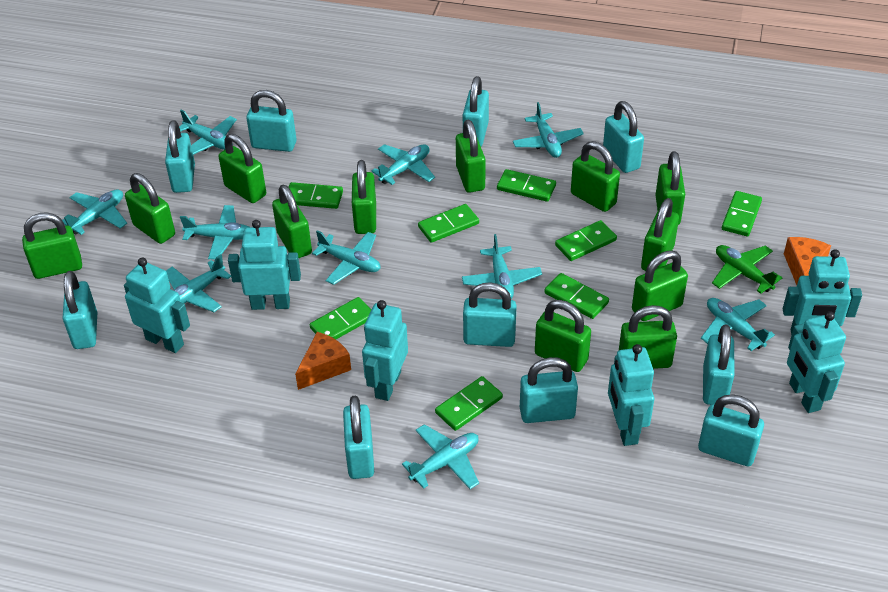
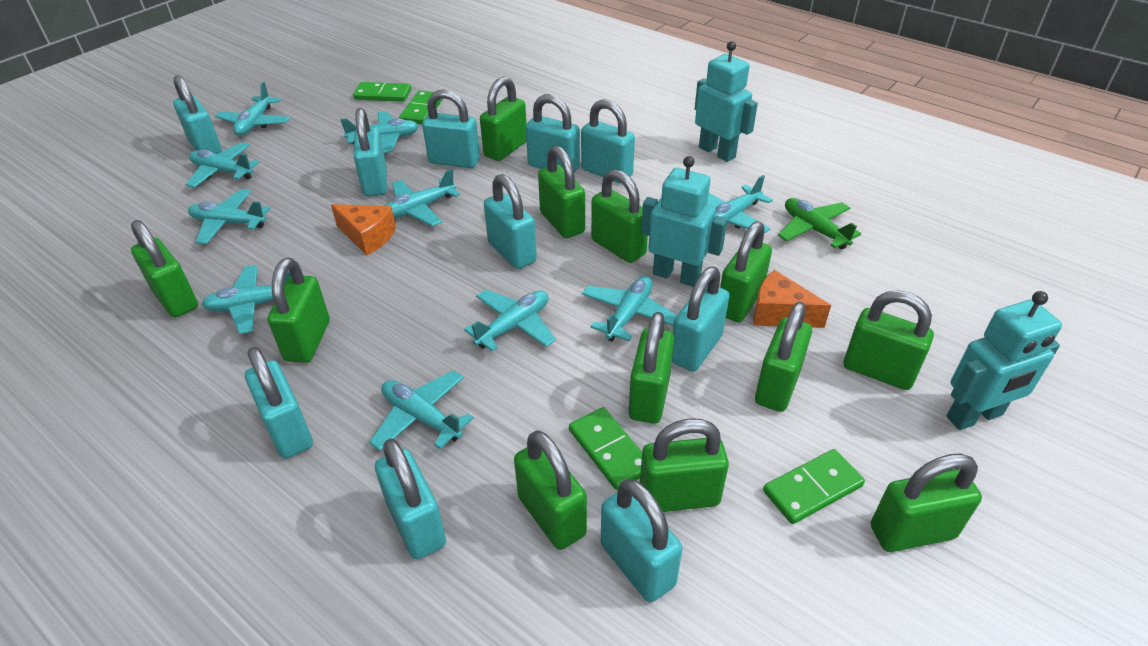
green domino: [289,182,343,209] [310,297,371,340] [418,204,479,243] [435,376,503,431] [497,169,556,202] [544,273,609,319] [555,220,617,261] [722,191,762,236] = 8 -> [353,82,411,102] [399,90,443,124] [569,407,642,490] [763,449,865,524] = 4
turquoise robot: [124,258,190,353] [228,220,301,310] [362,300,408,401] [608,344,654,446] [783,249,862,335] [787,311,846,413] = 6 -> [641,156,727,287] [695,41,758,162] [947,291,1062,430] = 3

